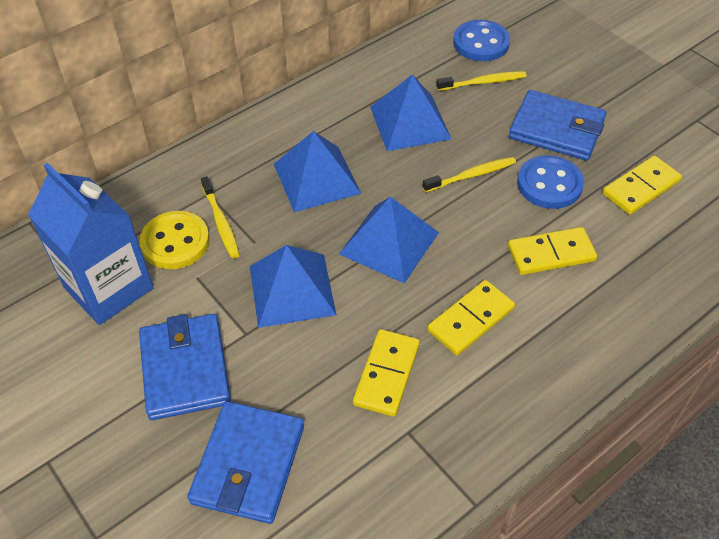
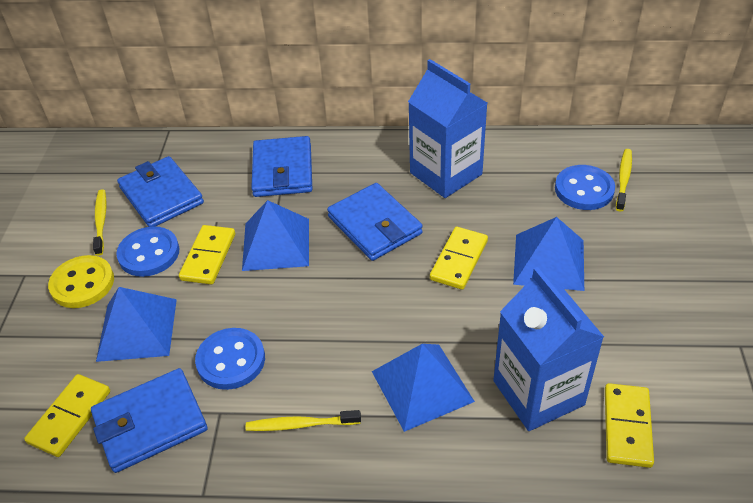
blue button: [453,20,510,61] [517,155,584,209] = 2 -> [116,226,179,277] [195,328,265,390] [555,165,615,210] = 3
blue carton: [28,162,154,325] = 1 -> [408,59,487,198] [493,267,604,431] = 2
blue wallet: [139,314,231,420] [187,401,304,524] [509,90,607,161] = 3 -> [91,368,208,473] [117,156,204,227] [251,136,312,197] [327,183,423,261] = 4

